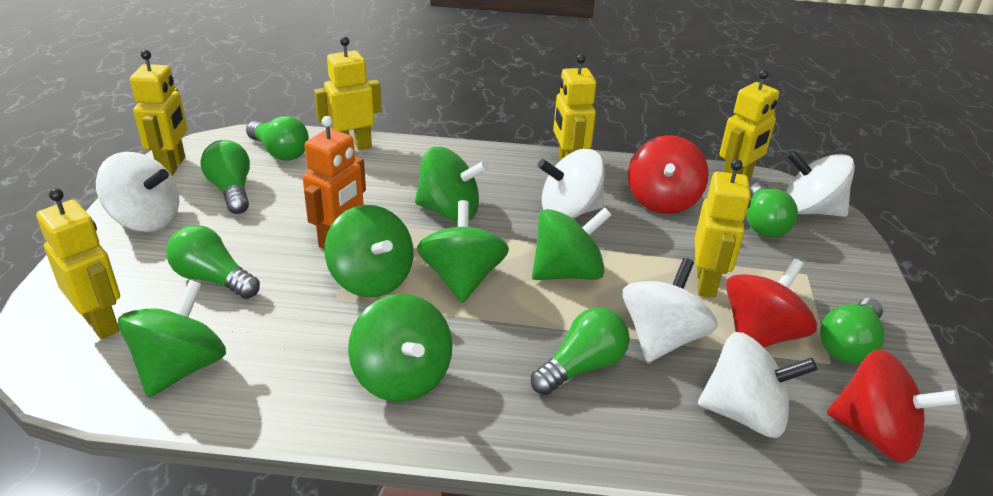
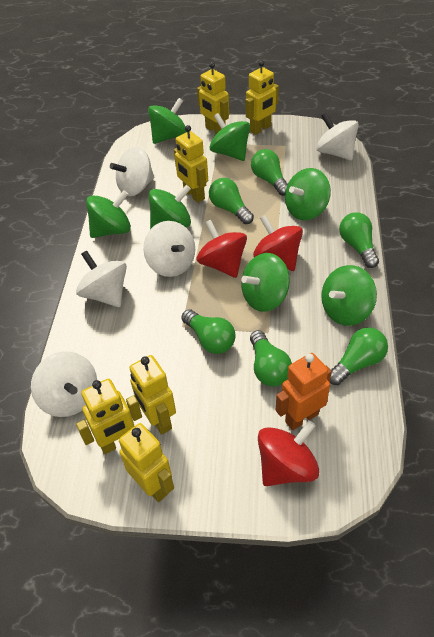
green spinning top: [118,280,226,397] [325,205,413,297] [348,294,452,402] [415,147,488,222] [417,200,509,303] [532,207,612,280] = 6 -> [86,190,131,238] [148,98,187,144] [149,185,191,229] [210,113,250,161] [241,253,290,312] [285,168,331,220] [321,265,377,326] = 7

